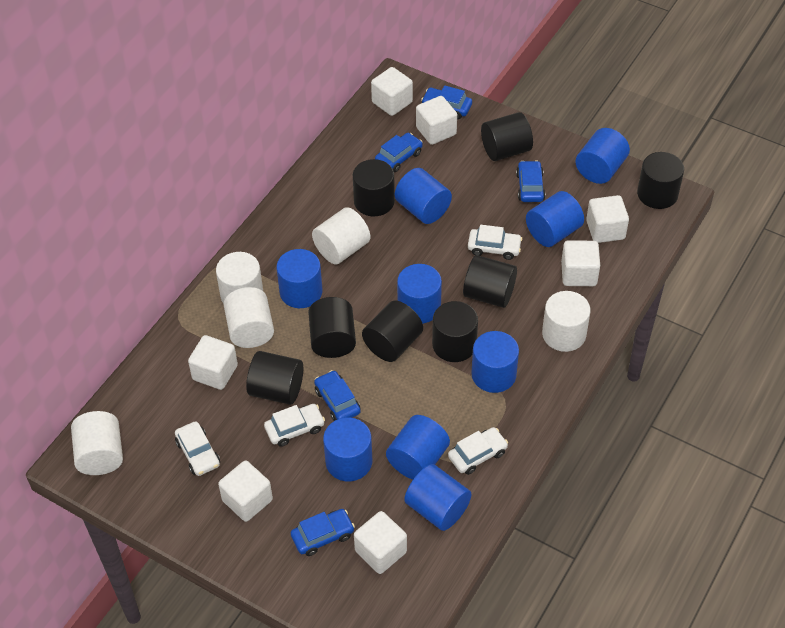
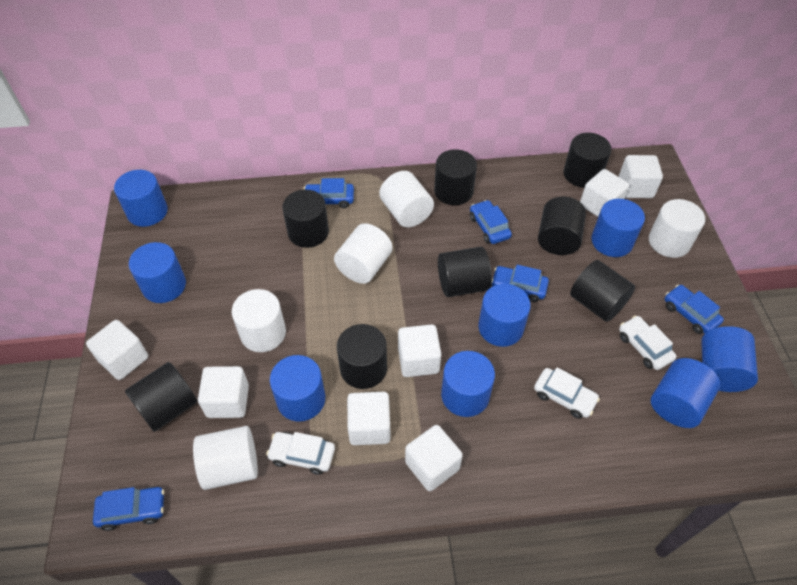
blue cylinder: [277,249,322,308] [323,417,372,481] [386,415,450,480] [395,168,452,224] [397,264,442,324] [404,464,471,531] [471,331,519,393] [526,191,584,247] [575,128,630,184] = 9 -> [114,170,168,227] [129,242,186,303] [270,355,325,422] [441,351,495,417] [478,284,531,347] [591,199,645,257] [651,358,720,428] [701,326,758,392] = 8
white car: [175,421,220,476] [264,404,325,447] [448,427,508,475] [468,225,522,260] = 4 -> [266,432,335,475] [534,367,600,419] [619,316,676,370] = 3

